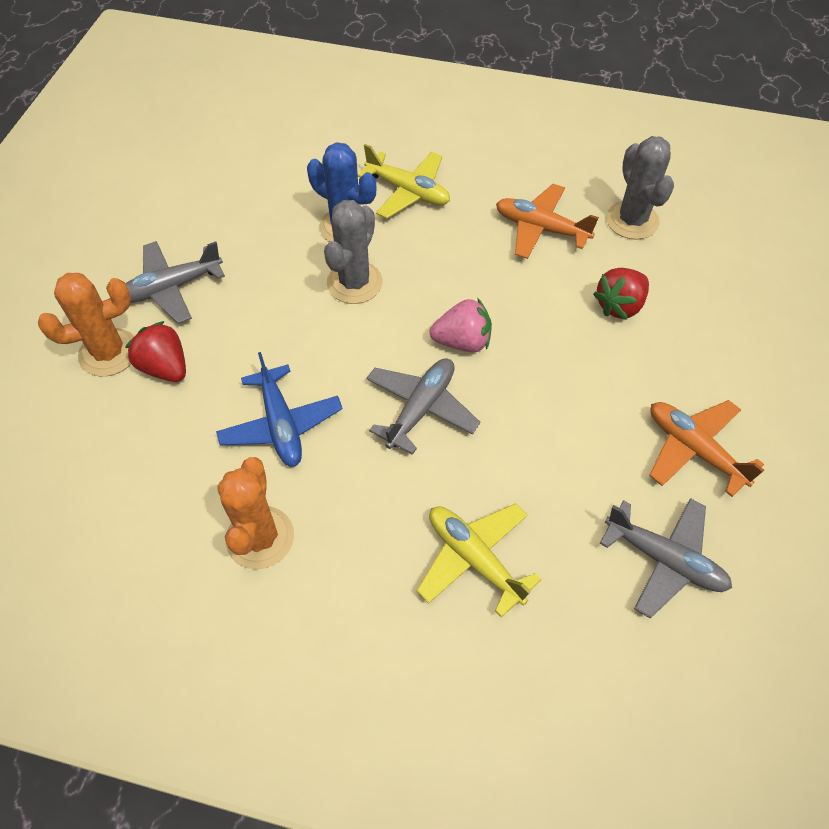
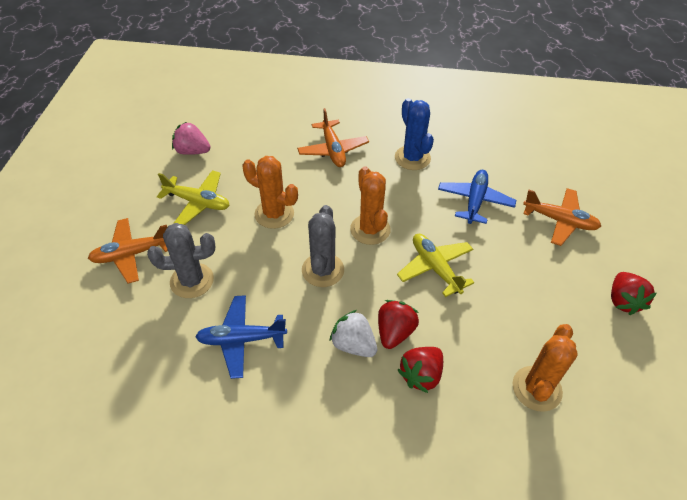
blue plane: [216,352,343,467] = 1 -> [195,295,287,379] [438,170,516,224] = 2
grey plane: [126,241,225,324] [366,358,480,455] [599,498,732,619] = 3 -> none = 0
orange cactus: [38,273,134,376] [217,457,294,569] = 2 -> [242,156,298,229] [350,166,391,245] [512,324,578,412] = 3
orange plane: [496,184,599,259] [649,400,764,497] = 2 -> [88,218,168,284] [297,108,369,167] [523,188,601,246] = 3
red strawberry: [125,321,186,382] [593,268,649,320] = 2 -> [378,300,419,349] [398,347,443,393] [611,272,657,315] = 3
white strawberry: none = 0 -> [329,310,377,357] = 1

